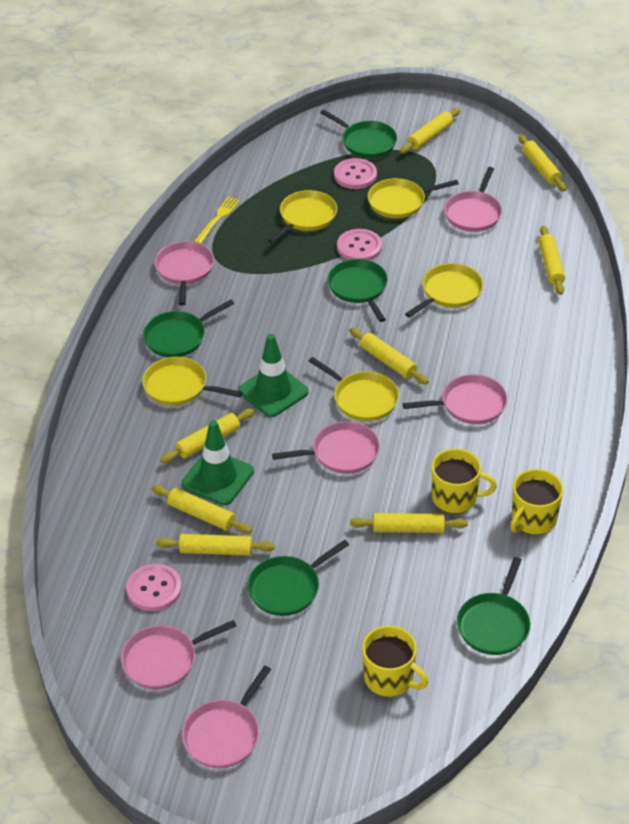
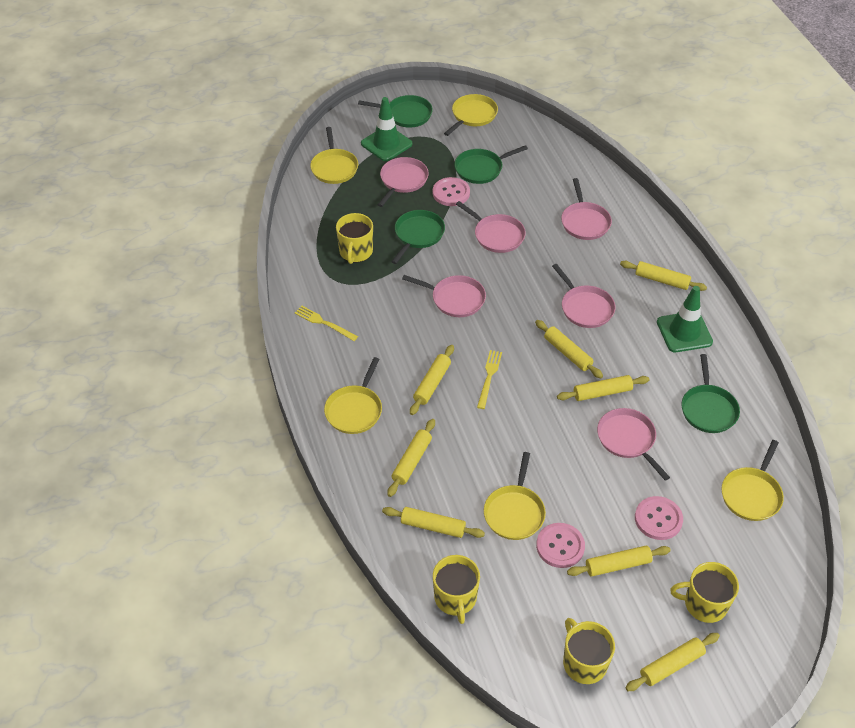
green pan: [143,299,234,357] [247,540,349,616] [320,109,397,158] [327,259,388,322] [457,557,530,655] = 5 -> [358,95,433,128] [391,210,445,264] [454,145,528,184] [682,354,740,433] = 4
yellow fork: [194,197,240,244] = 1 -> [295,306,358,341] [477,350,502,409] = 2
yellow mug: [362,626,428,697] [432,449,497,514] [510,469,563,535] = 3 -> [336,213,373,264] [433,555,480,624] [563,618,615,684] [670,562,739,623] = 4

